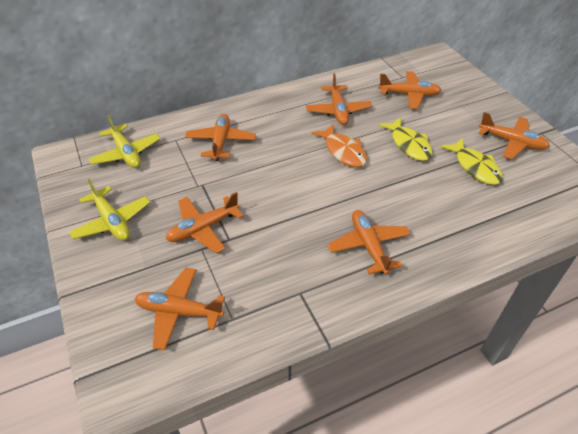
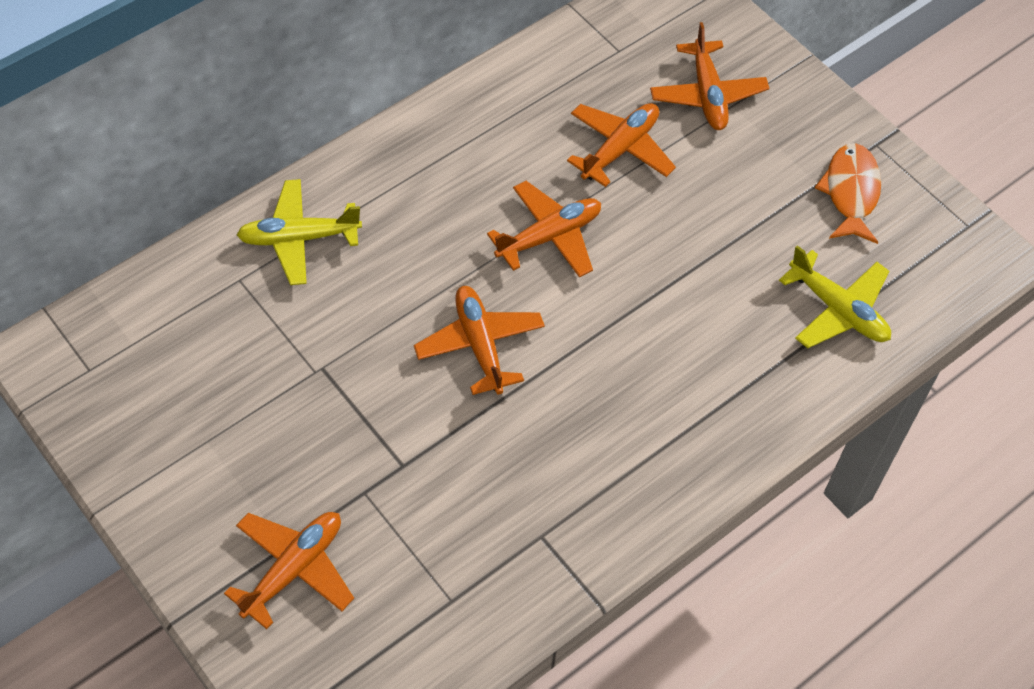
orange plane: [135,268,225,350] [166,192,244,253] [185,114,256,161] [306,73,372,125] [327,210,411,275] [378,71,441,109] [479,112,550,159] = 7 -> [224,512,354,629] [414,286,545,395] [487,181,601,277] [567,103,676,187] [650,22,769,130] = 5
yellow fish: [379,117,433,161] [440,138,503,185] = 2 -> none = 0

